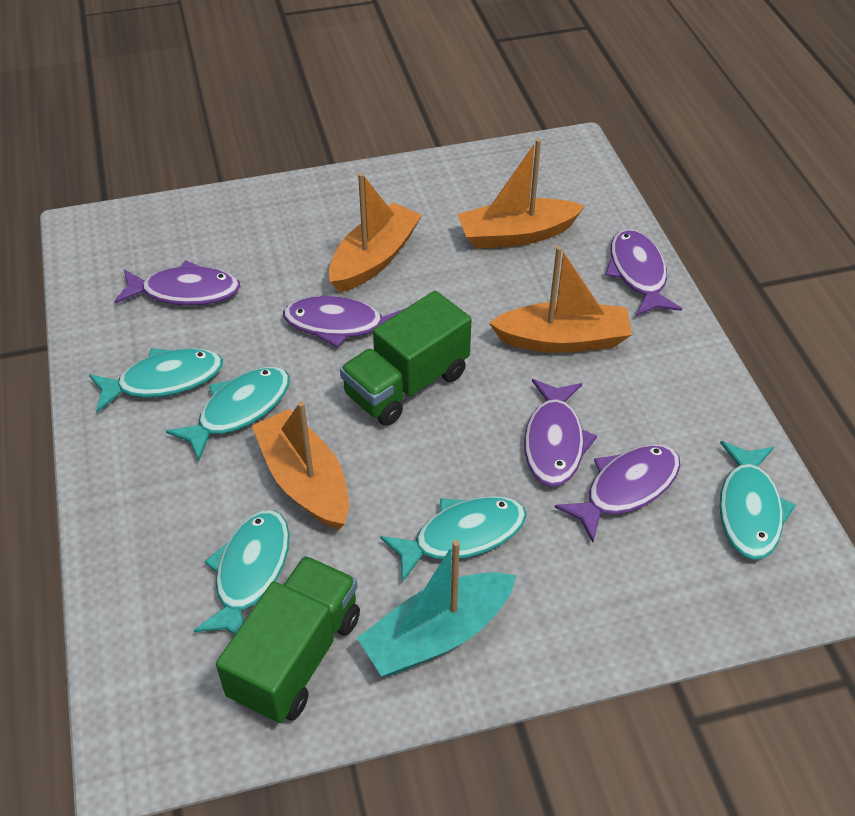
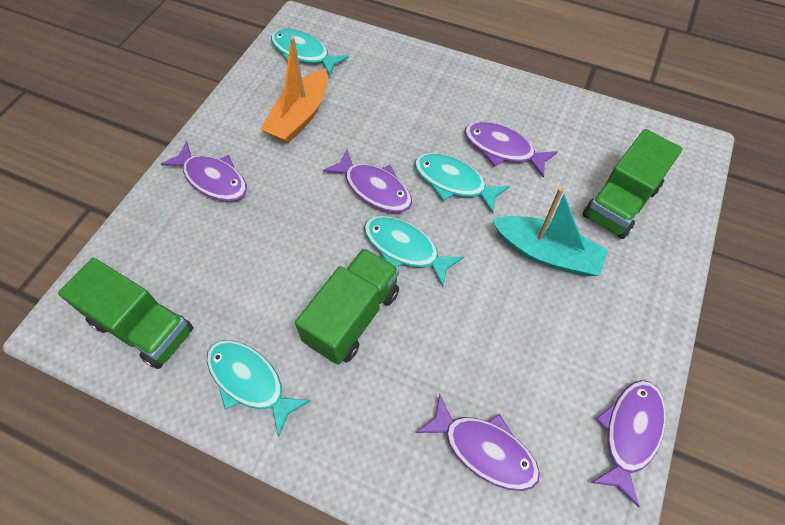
green truck: [216,556,360,723] [340,291,472,426] = 2 -> [58,258,193,369] [295,248,399,365] [582,129,683,239] = 3
orange boat: [252,401,349,530] [329,173,422,292] [457,139,585,249] [489,246,632,353] = 4 -> [260,37,328,143] = 1
turquoise fish: [89,348,223,412] [166,367,290,461] [193,510,289,635] [380,496,526,582] [719,441,796,560] = 5 -> [207,340,311,437] [271,29,349,76] [364,216,464,287] [414,153,510,213] = 4

